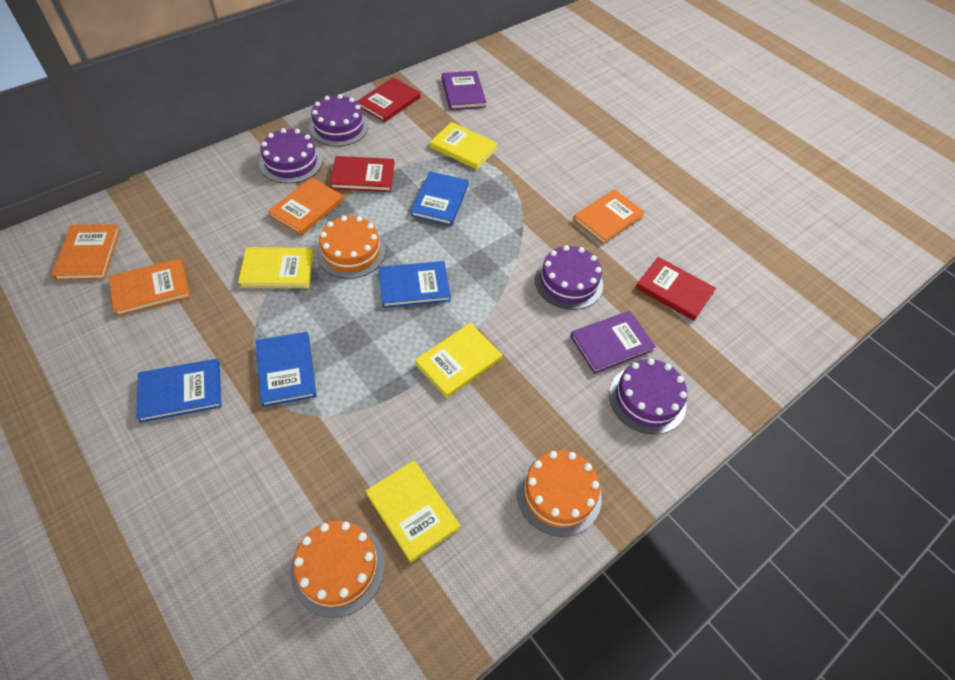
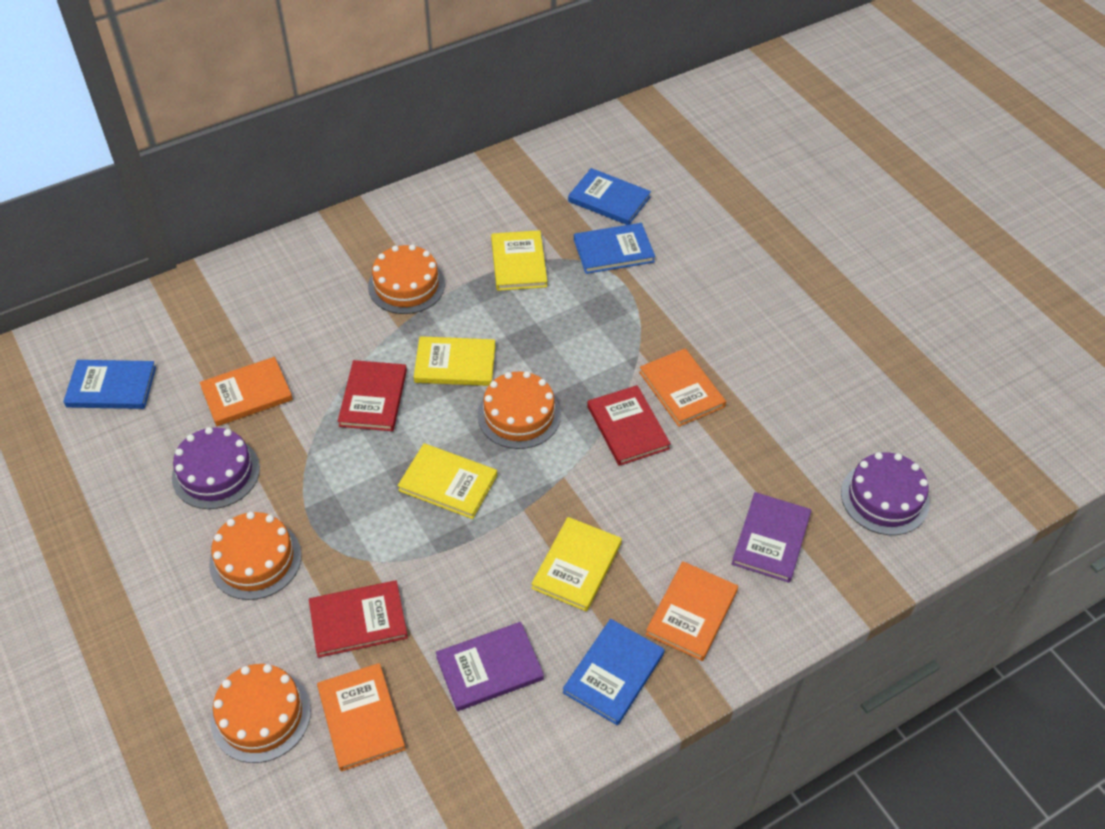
orange cake: [290,520,385,618] [316,216,385,279] [517,450,602,537] = 3 -> [209,512,302,600] [210,664,311,763] [368,244,445,314] [478,371,561,449] = 4
purple cake: [259,128,322,184] [309,94,368,146] [535,245,603,310] [609,359,687,434] = 4 -> [172,427,260,509] [841,452,929,535] = 2

